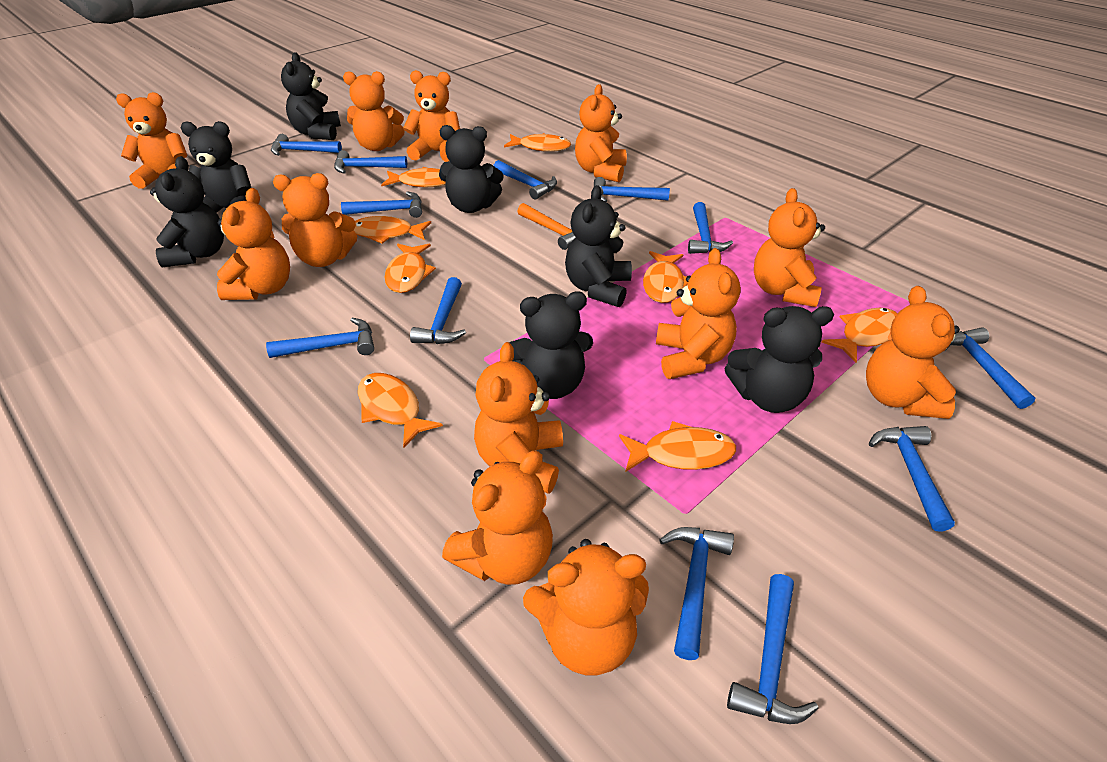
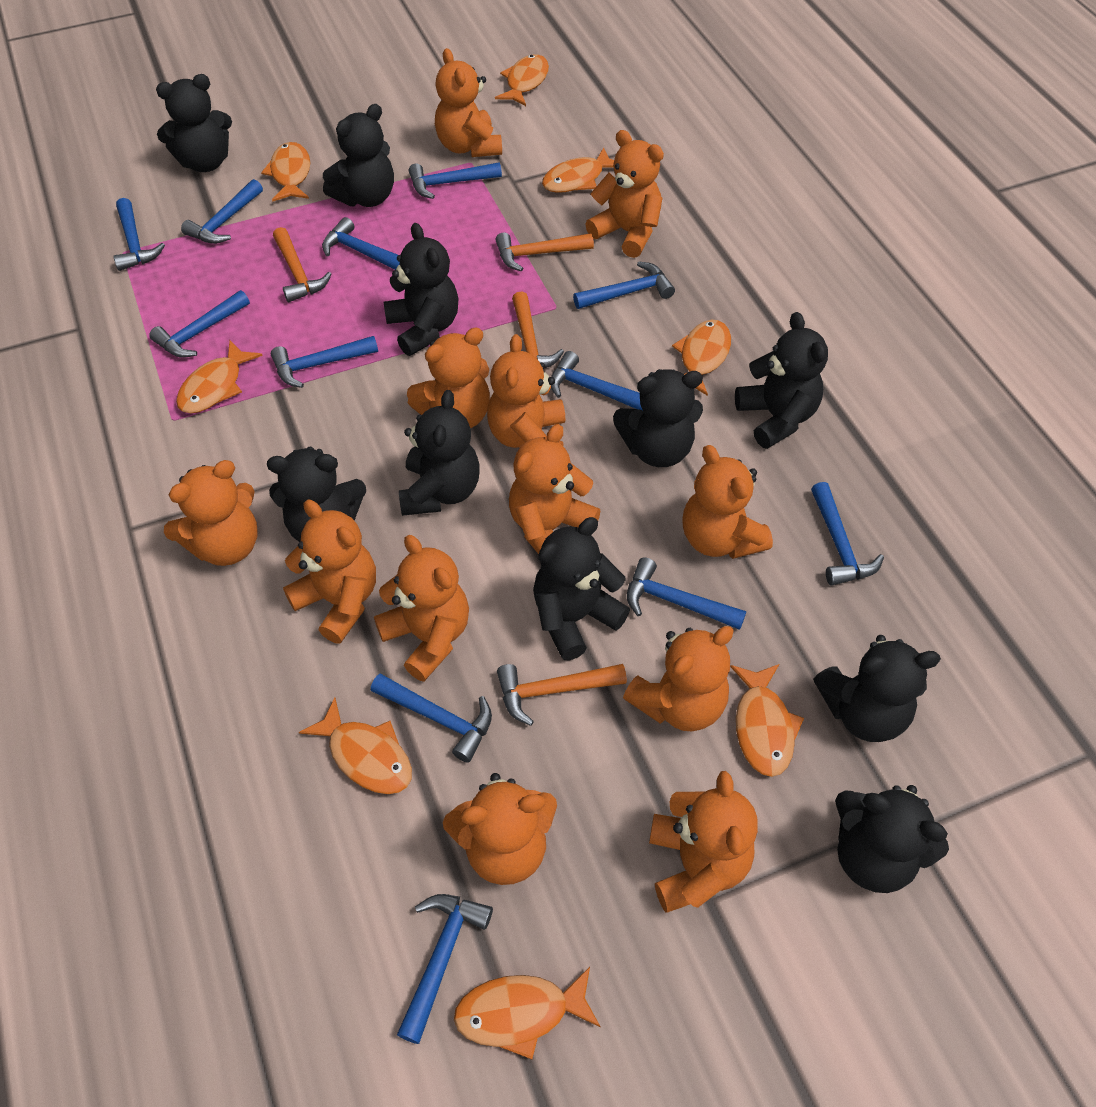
black teddy bear: [150,156,224,267] [180,121,251,213] [281,52,341,140] [439,125,503,213] [509,292,593,399] [565,185,632,307] [725,306,834,413] = 7 -> [156,74,232,172] [267,447,366,542] [323,104,394,207] [384,223,458,356] [399,390,480,516] [533,517,630,660] [613,369,703,467] [735,312,828,449] [813,635,941,742] [835,785,949,893] = 10
orange hammer: [517,203,576,250] = 1 -> [273,227,332,302] [495,232,594,272] [497,664,627,726] [512,292,564,368] = 4

